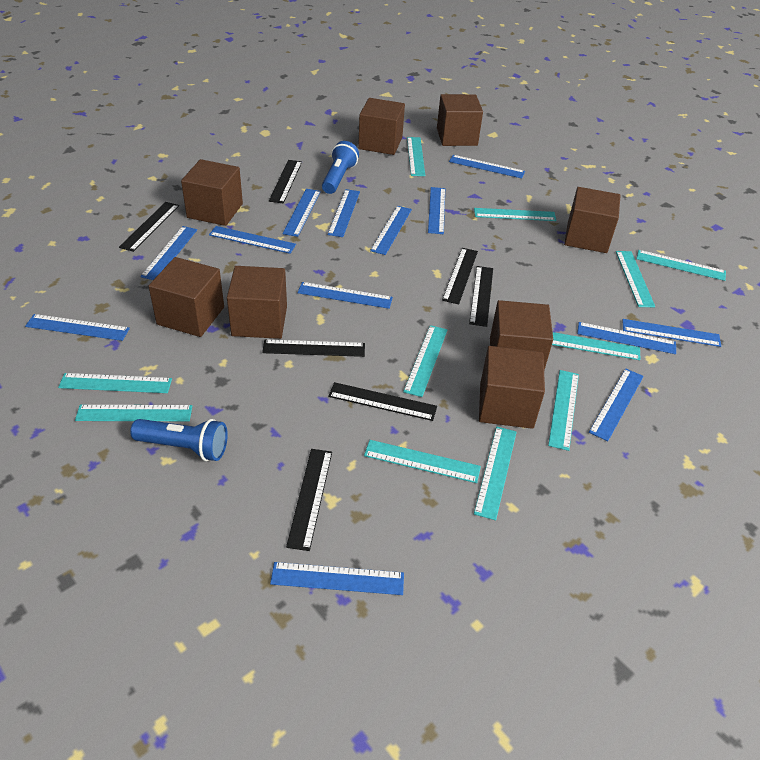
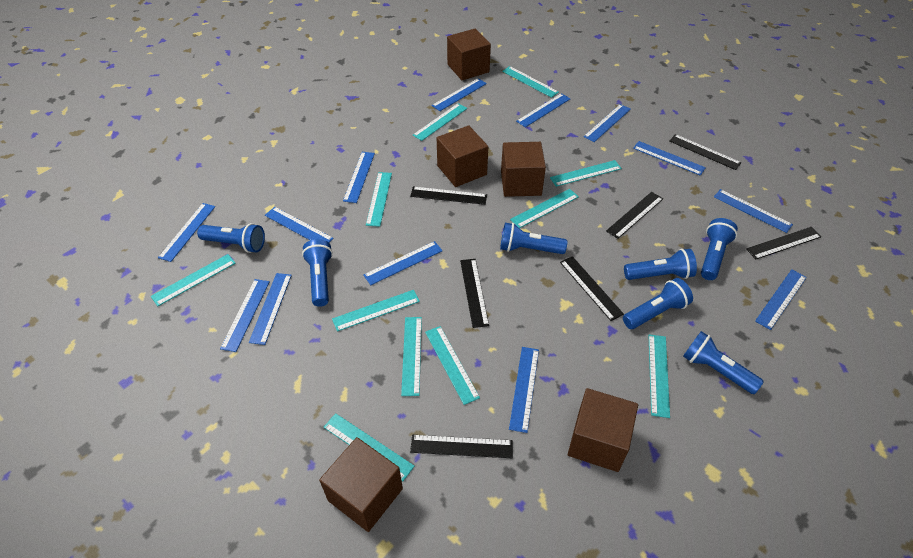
blue flashlight: [130,419,228,461] [322,141,359,194] = 2 -> [197,223,265,253] [302,239,333,307] [500,223,567,254] [623,278,693,329] [624,249,697,280] [683,331,764,394] [701,218,738,280] = 7
brown cube: [148,257,224,337] [181,159,243,226] [227,266,287,339] [358,98,405,155] [437,94,483,146] [479,346,545,429] [490,300,553,370] [564,187,621,253] = 8 -> [319,437,403,532] [437,125,488,187] [447,29,491,80] [501,142,546,197] [568,388,638,472] = 5

